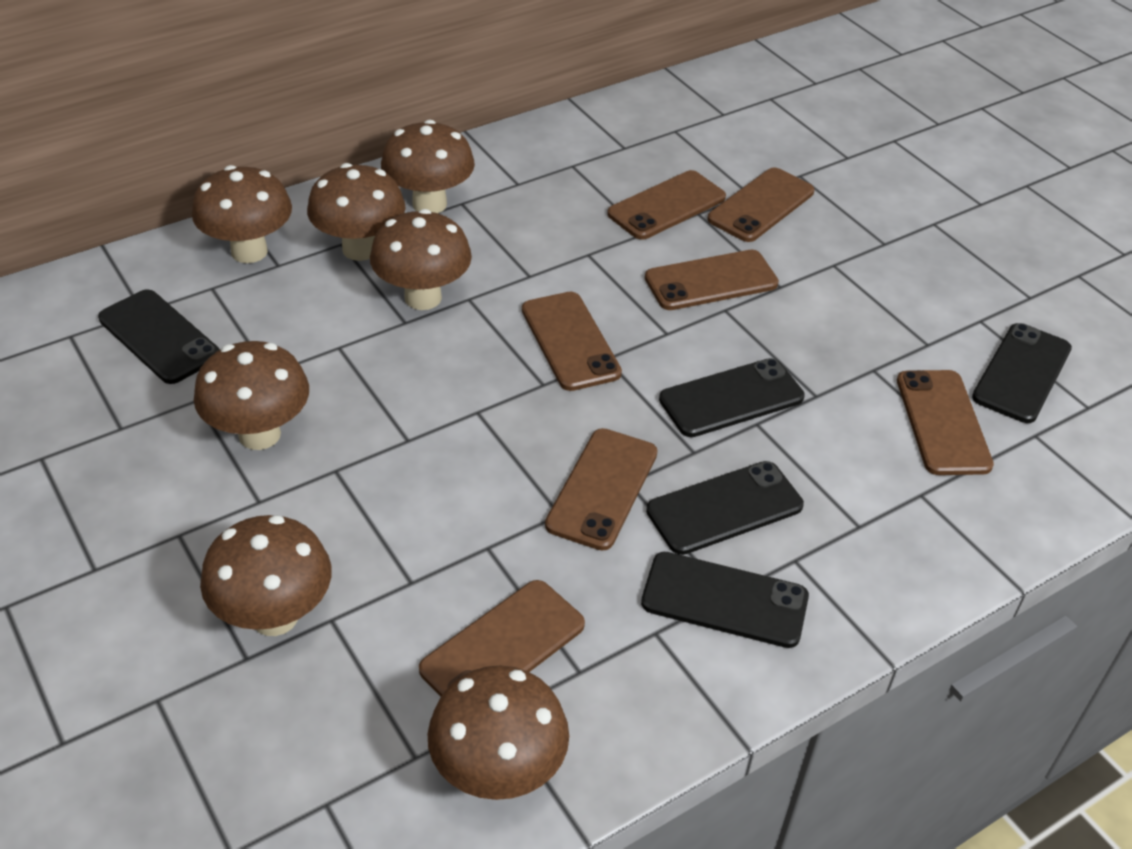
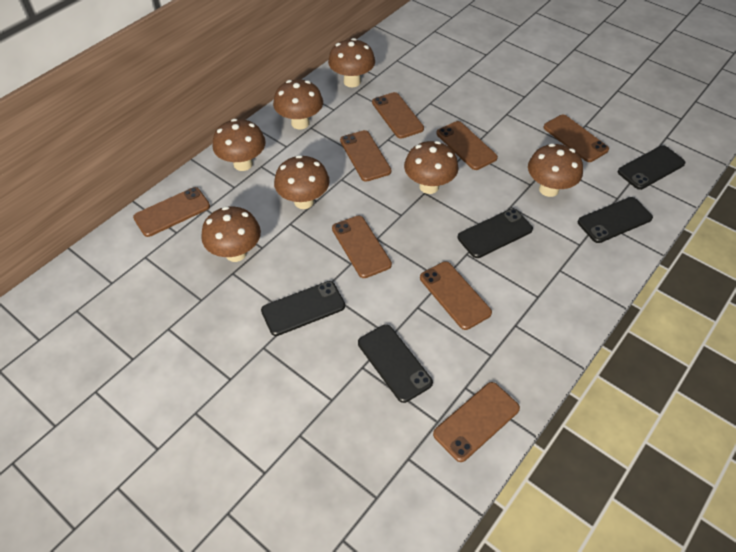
brown phone: [419,580,585,697] [522,292,622,391] [545,428,658,551] [607,170,726,240] [645,250,779,310] [707,168,814,242] [897,370,994,475] = 7 -> [133,187,210,237] [332,216,392,278] [340,130,391,182] [372,92,424,139] [420,261,492,330] [433,382,520,462] [436,121,498,170] [543,115,609,162] = 8

